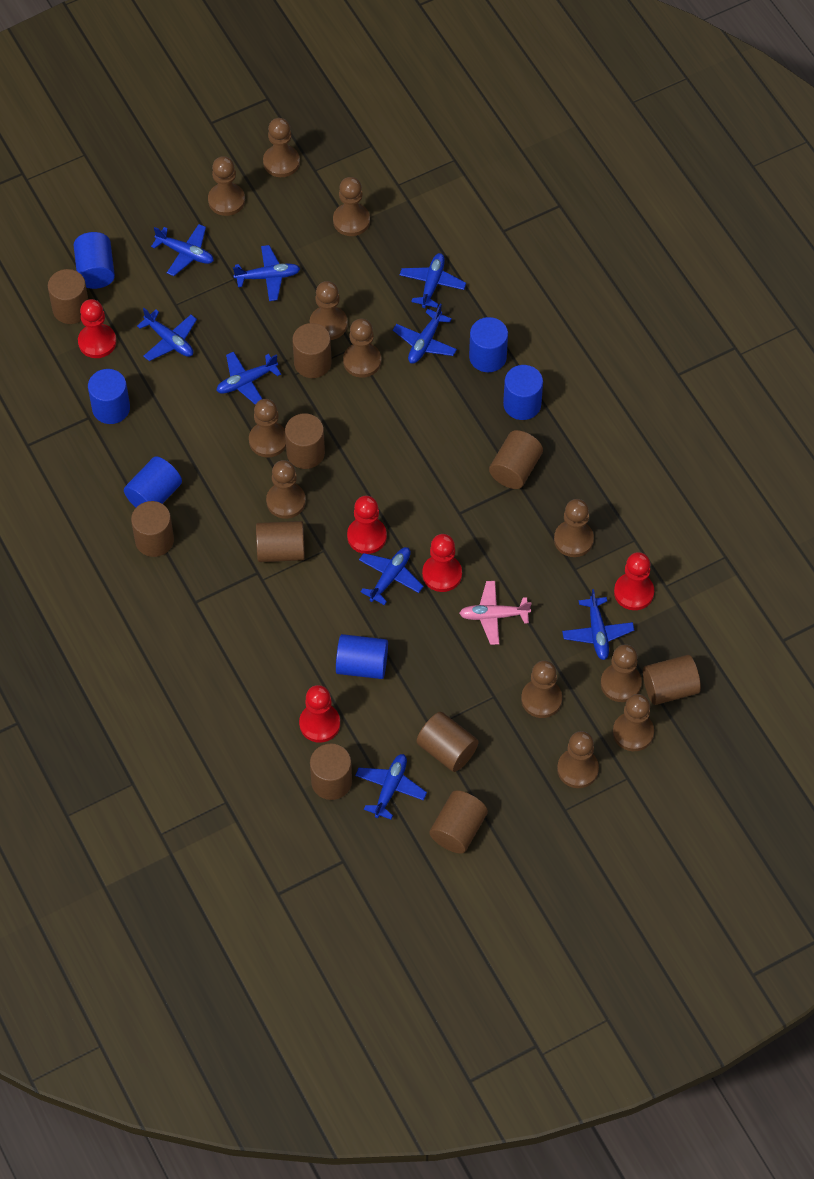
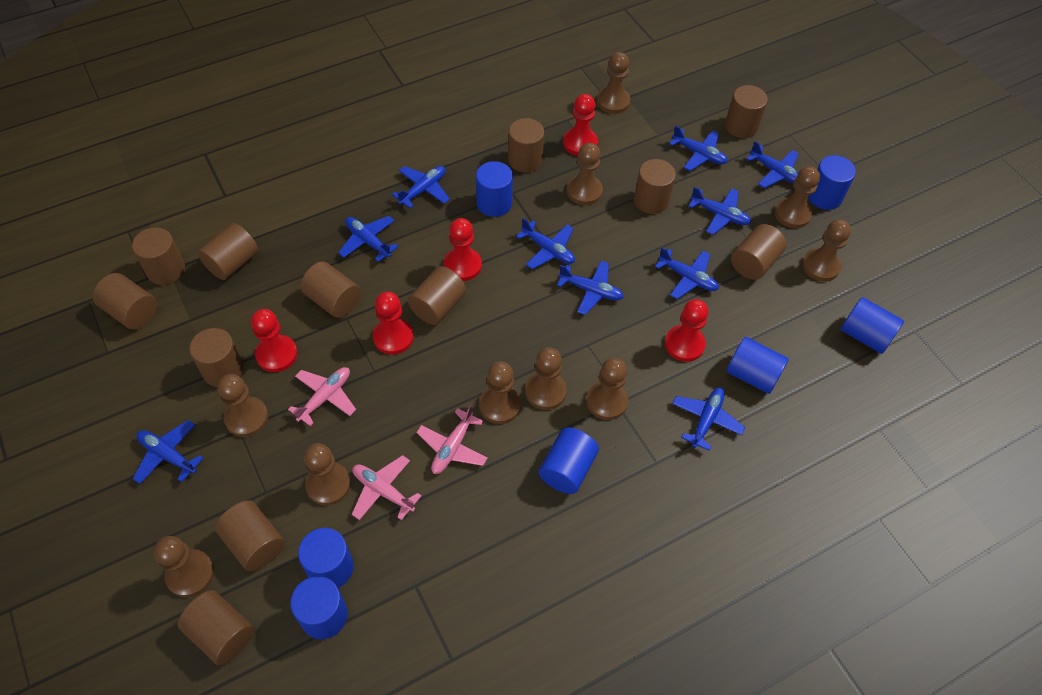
blue cylinder: [74,232,115,289] [88,369,130,424] [124,456,182,507] [336,634,388,679] [469,317,508,372] [503,365,543,420] = 6 -> [290,576,348,639] [298,528,354,588] [476,161,513,217] [538,427,599,494] [726,337,789,394] [808,155,856,210] [841,297,904,354] = 7
blue plane: [137,308,197,361] [151,224,214,276] [216,352,281,405] [233,245,300,301] [355,754,427,819] [359,547,424,605] [393,303,457,364] [400,253,466,308] [562,589,634,660] = 9 -> [133,420,204,484] [338,216,399,262] [392,166,450,208] [516,218,575,269] [557,261,624,315] [655,247,719,299] [669,125,728,171] [672,388,745,451] [688,187,751,235] [746,141,799,188] = 10
brown cylinder: [48,269,88,324] [131,501,174,557] [256,521,305,562] [285,413,325,469] [292,323,332,378] [310,744,352,800] [416,712,479,772] [429,790,488,854] [489,430,543,489] [643,655,701,705] = 10 -> [93,273,157,329] [132,227,185,285] [177,590,254,665] [190,328,244,387] [198,223,258,280] [215,500,284,571] [300,261,361,318] [408,266,466,325] [508,118,544,173] [634,159,676,214] [725,85,768,138] [731,224,787,280] = 12
brown pawn: [208,156,245,216] [249,399,286,457] [263,118,300,177] [266,460,306,519] [310,281,348,340] [333,177,370,236] [343,319,381,378] [521,660,562,718] [554,499,594,557] [557,731,599,788] [601,644,642,702] [613,694,654,751] = 12 -> [154,536,214,597] [218,374,268,437] [304,443,351,506] [479,362,521,424] [525,347,567,410] [567,143,603,205] [586,358,628,420] [597,52,630,114] [775,166,820,228] [802,219,851,282] = 10
pink plane: [459,581,532,645] = 1 -> [288,367,356,426] [352,455,422,520] [416,404,488,474] = 3

